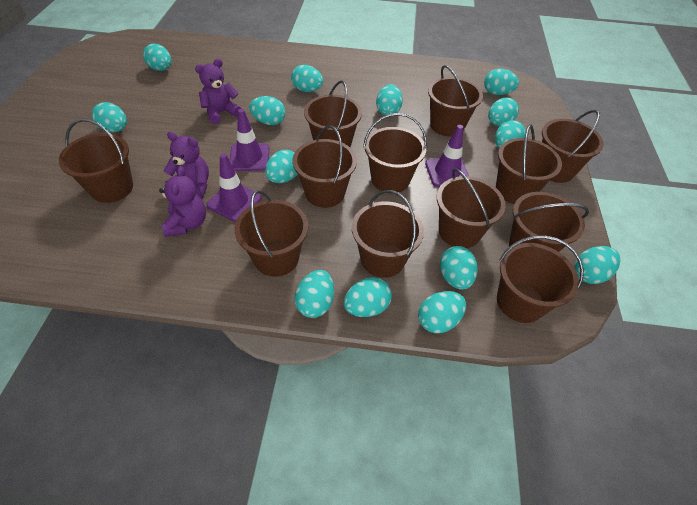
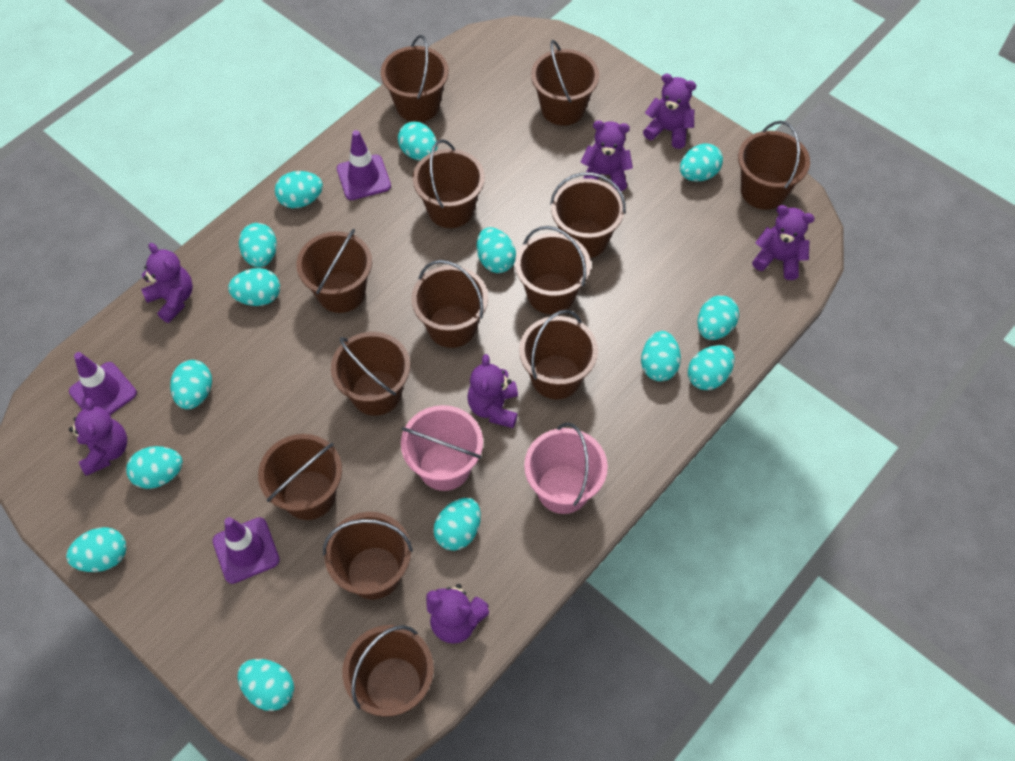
brown bucket: [59,119,133,203] [234,190,308,277] [293,125,357,208] [304,80,362,147] [352,190,424,278] [363,113,427,194] [428,65,483,137] [437,168,506,248] [496,124,562,204] [497,235,584,323] [509,192,589,252] [542,110,604,183] = 12 -> [258,434,342,520] [296,229,372,313] [323,512,413,599] [331,332,410,416] [343,625,434,717] [381,35,449,122] [411,260,488,348] [412,139,485,228] [515,226,591,314] [519,310,598,399] [531,40,599,126] [550,172,626,258] [738,121,810,210] = 13
pink bucket: none = 0 -> [401,405,483,491] [524,423,608,514] = 2
purple teddy bear: [159,166,206,237] [164,132,209,199] [195,59,241,124] = 3 -> [69,397,127,476] [141,243,193,323] [426,584,489,644] [467,354,518,428] [580,121,633,191] [643,73,697,149] [752,205,815,280] = 7

